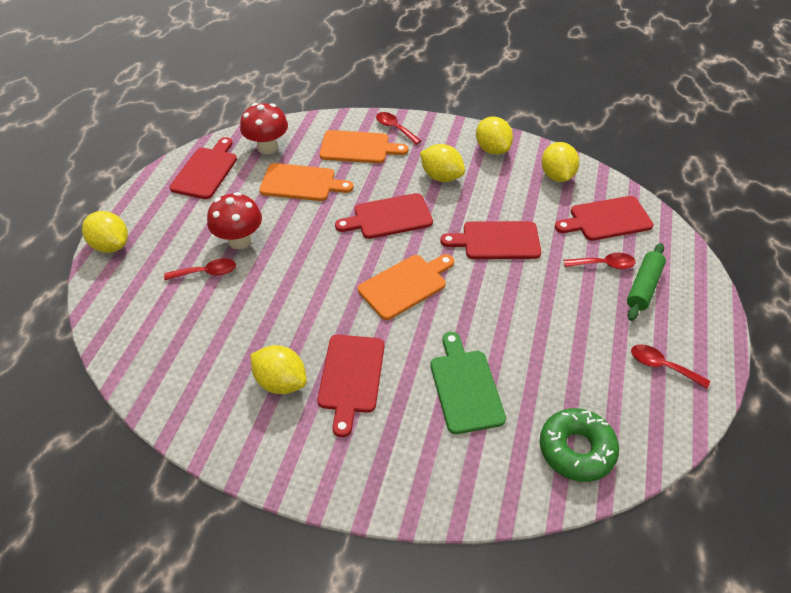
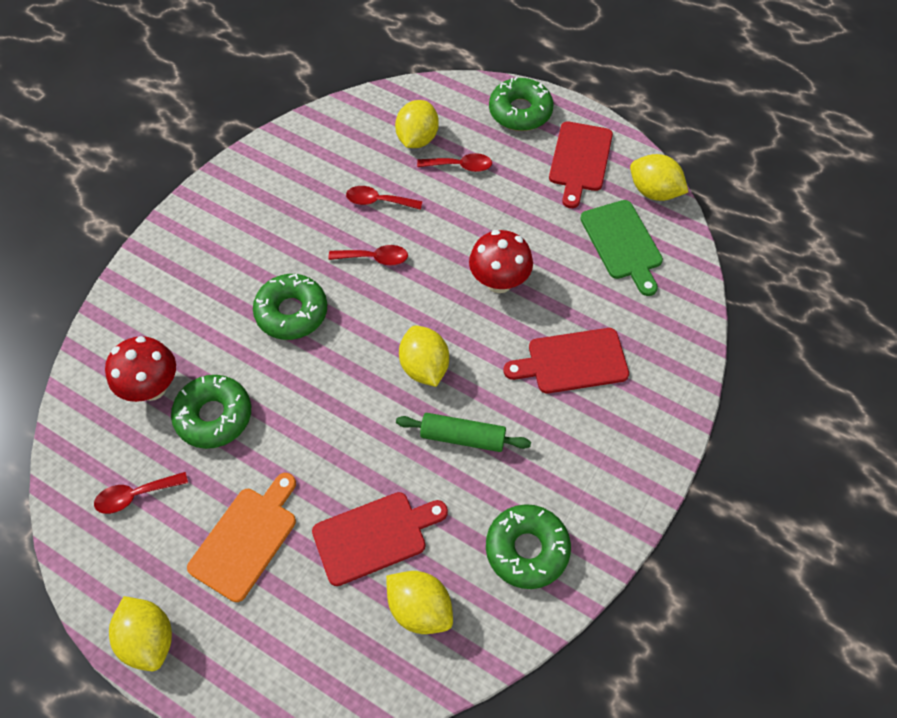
green donut: [540,408,619,482] = 1 -> [171,375,251,449] [253,274,327,340] [486,504,571,589] [489,76,554,131] = 4
orange cutting board: [259,163,354,201] [320,130,408,163] [358,254,454,320] = 3 -> [187,473,296,602] = 1
red cutting board: [170,137,237,199] [317,335,384,437] [335,193,433,239] [440,221,541,259] [555,196,654,241] = 5 -> [312,492,448,586] [504,328,629,393] [549,121,613,208] = 3

